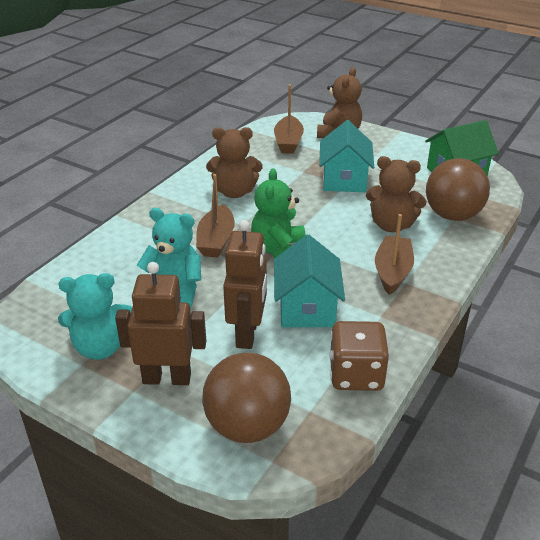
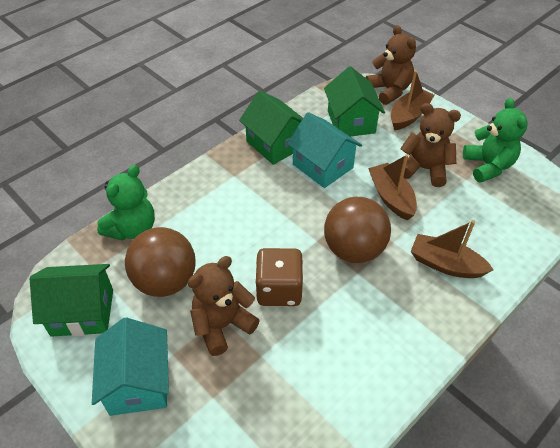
brown robot: [115,262,206,385] [223,220,267,349] = 2 -> none = 0
green house: [425,120,499,177] = 1 -> [30,264,113,337] [239,91,303,165] [324,66,385,137] = 3
green teddy bear: [251,168,305,259] = 1 -> [97,165,155,241] [463,98,527,183] = 2
turquoise teddy bear: [58,273,132,360] [137,208,201,308] = 2 -> none = 0

